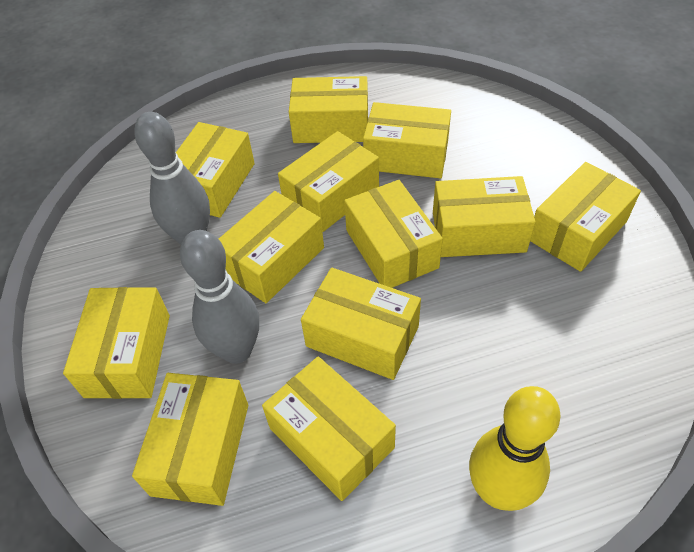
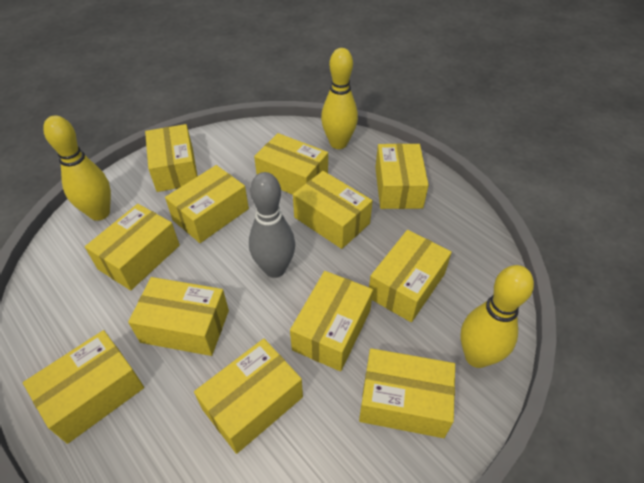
grey bowling pin: [134,112,210,245] [180,230,259,364] = 2 -> [249,172,295,278] = 1
yellow bowling pin: [469,386,561,511] = 1 -> [43,115,111,221] [321,48,358,149] [460,265,534,368] = 3

